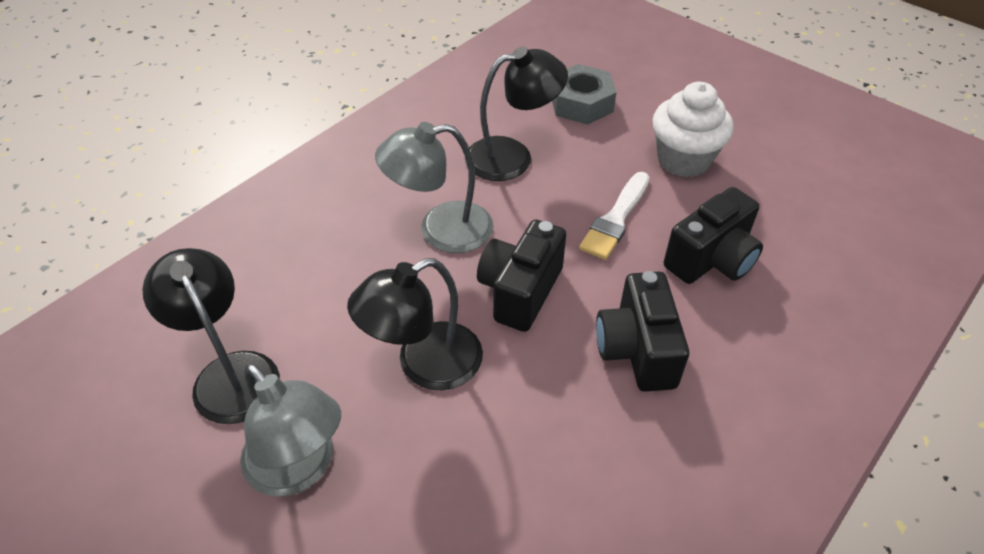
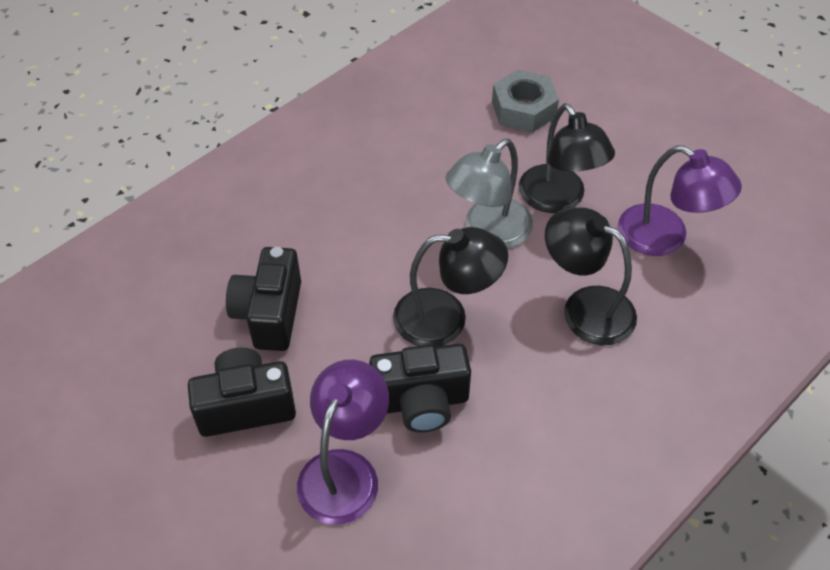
grey lamp: [240,363,341,497] [375,122,494,253] = 2 -> [446,139,533,248] = 1
purple lamp: none = 0 -> [297,359,389,525] [618,146,742,256] = 2
white brush: [579,172,649,260] = 1 -> none = 0
white cupcake: [652,82,734,178] = 1 -> none = 0

